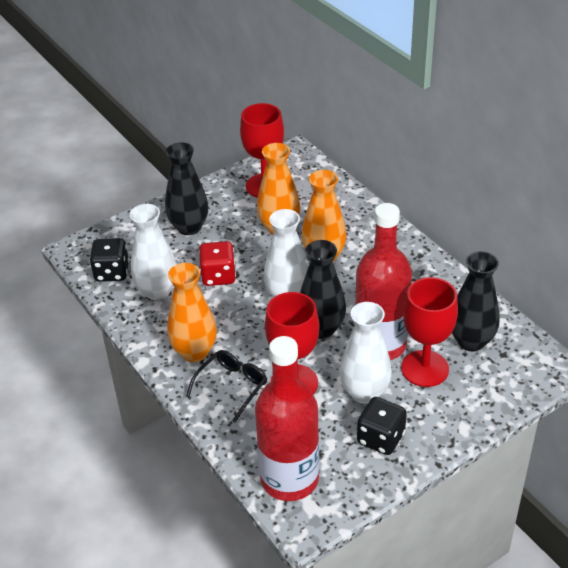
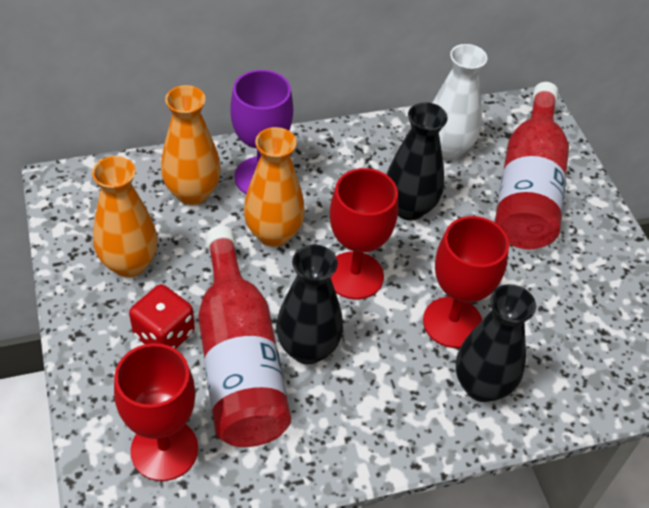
black dice: [89,238,129,282] [357,397,407,455] = 2 -> none = 0
black glasses: [186,350,267,422] = 1 -> none = 0
purple goblet: none = 0 -> [230,70,293,194] = 1
white vase: [130,204,177,300] [264,209,309,298] [340,302,392,404] = 3 -> [433,44,487,160] = 1

